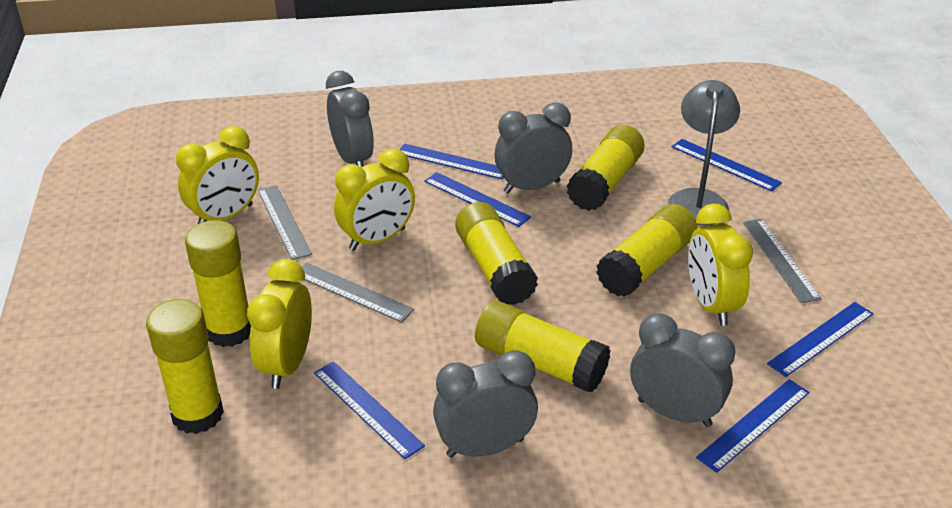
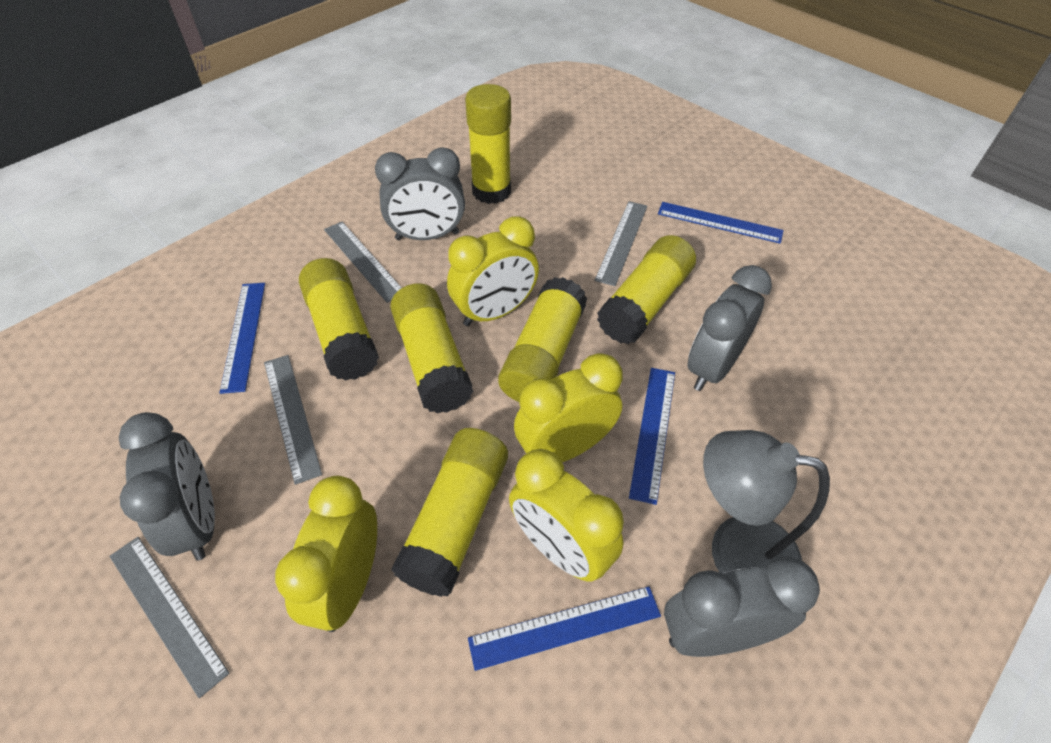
blue ruler: [314,361,425,459] [399,144,504,180] [424,172,531,227] [672,139,782,191] [696,379,810,473] [767,302,874,377] = 6 -> [219,283,265,394] [468,587,661,671] [629,368,675,505] [658,202,784,244] = 4
grey ruler: [258,185,312,260] [302,263,415,323] [743,219,821,303] = 3 -> [109,537,229,698] [264,355,322,485] [324,222,402,303] [595,201,647,286] = 4

